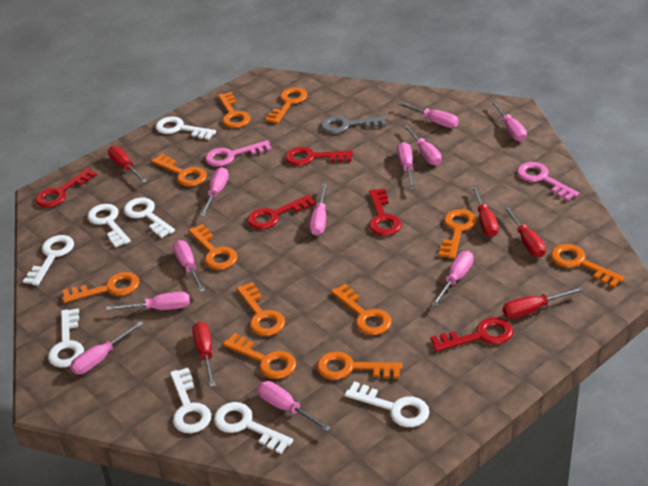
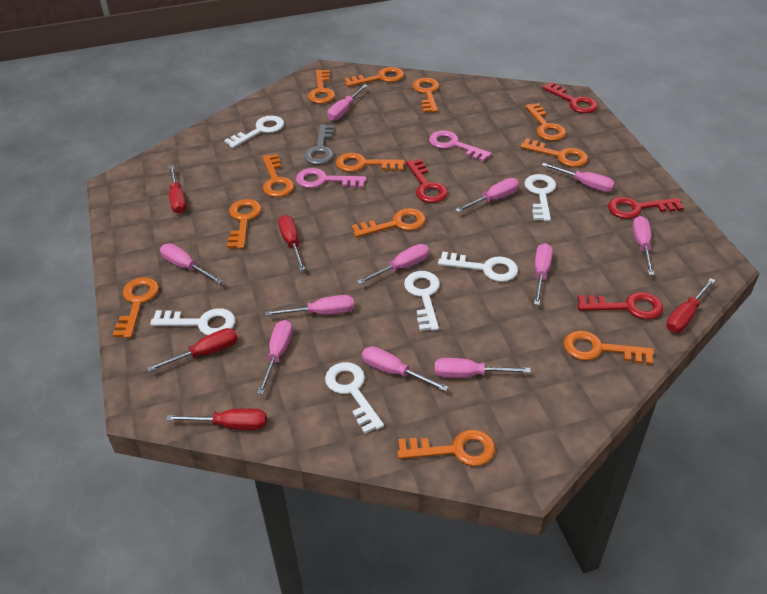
orange key: [62,272,139,303] [151,154,207,187] [189,224,238,270] [218,92,250,128] [223,333,296,379] [236,282,285,336] [265,87,307,124] [317,351,402,380] [331,284,392,335] [439,209,477,259] [551,244,625,288] = 11 -> [113,277,159,338] [227,199,262,249] [262,154,294,197] [308,70,335,104] [336,153,405,172] [344,67,404,87] [352,208,426,238] [397,429,495,466] [412,78,440,113] [520,138,588,167] [525,103,566,141] [563,330,654,365] = 12
red key: [35,168,97,208] [247,195,316,229] [285,147,353,166] [369,188,402,236] [431,317,513,352] = 5 -> [406,159,448,203] [542,82,598,113] [578,292,663,320] [608,197,684,219] = 4
white key: [23,235,74,286] [48,308,84,368] [87,204,131,248] [124,198,175,238] [155,117,216,140] [170,368,211,433] [214,402,293,454] [345,382,429,427] = 8 -> [150,308,235,335] [224,116,284,148] [325,362,384,434] [404,271,440,331] [438,251,518,282] [524,174,556,221] = 6

